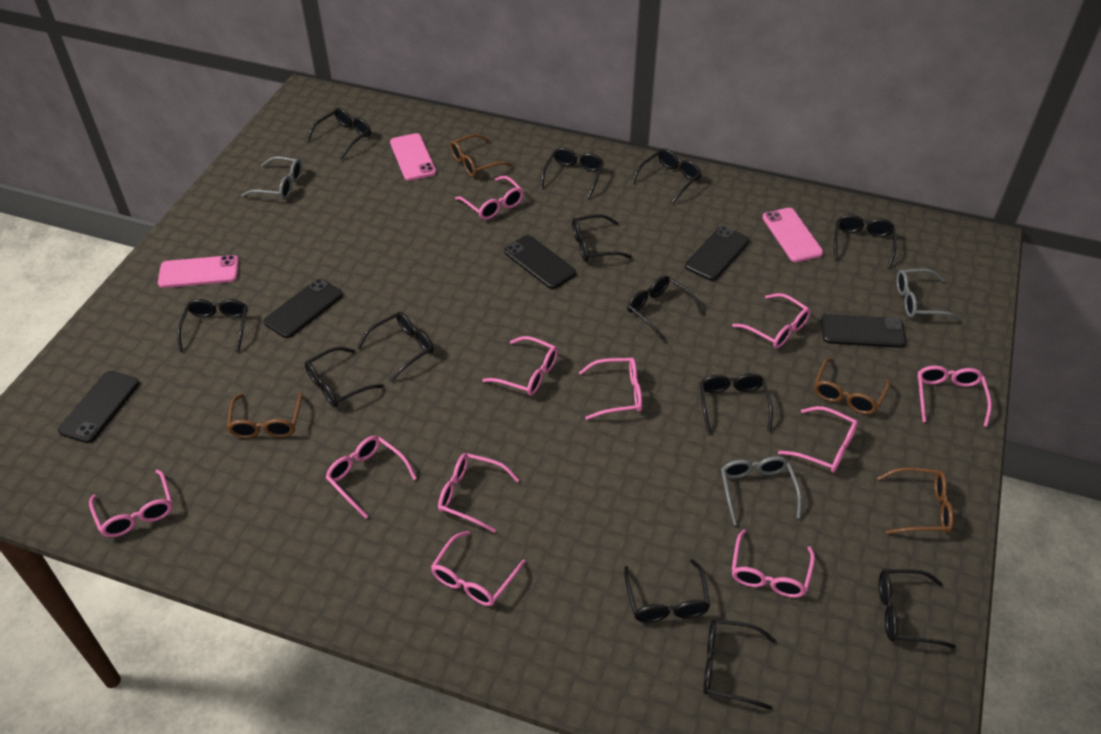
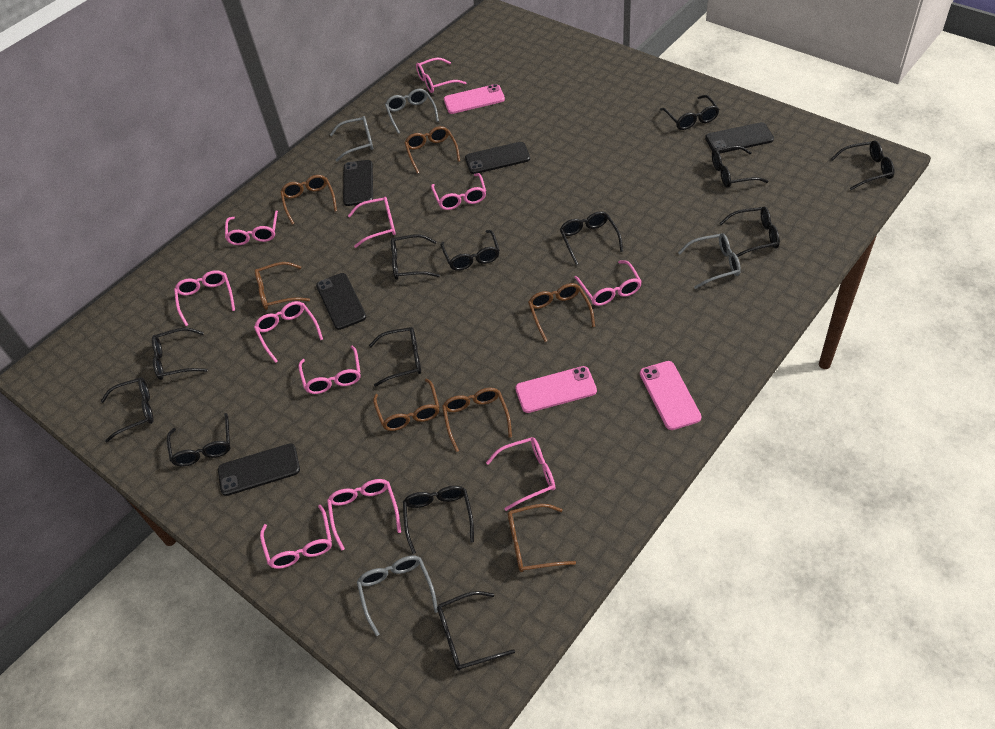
brown glasses: [227,392,303,438] [450,134,513,177] [814,358,890,414] [877,467,954,534] = 4 -> [254,262,310,310] [280,175,337,225] [373,378,439,431] [404,126,460,174] [442,388,512,452] [508,504,576,572] [528,283,595,342] = 7
grey glasses: [241,156,303,200] [721,456,802,525] [896,269,961,320] = 3 -> [330,116,373,162] [357,556,438,636] [385,89,439,134] [678,233,741,289] = 4

